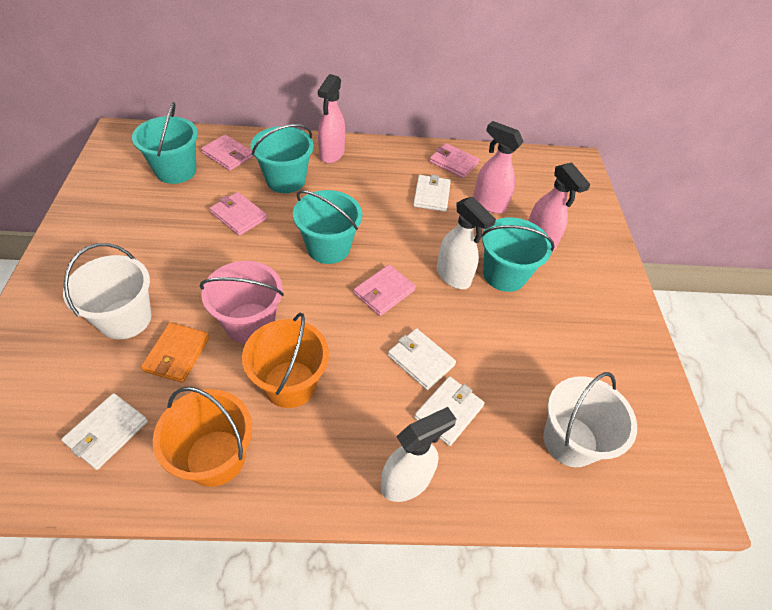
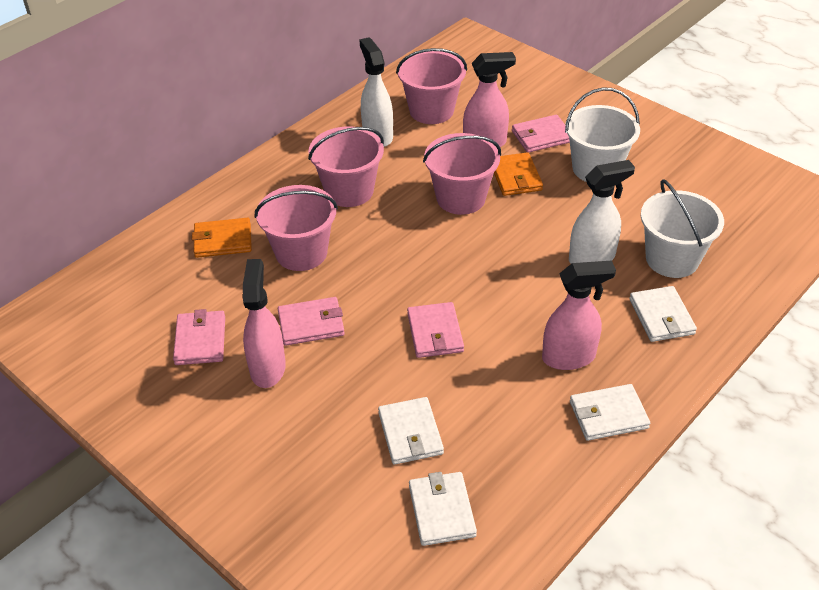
orange bucket: [153,387,252,487] [242,313,329,408] = 2 -> none = 0
orange wallet: [141,323,209,383] = 1 -> [192,218,252,258] [494,152,543,196] = 2
pink bucket: [200,261,284,344] = 1 -> [255,185,338,271] [308,126,384,207] [396,48,467,124] [423,133,501,215] = 4
turquoise bucket: [132,102,198,184] [250,124,314,193] [293,190,362,264] [482,217,555,292] = 4 -> none = 0

